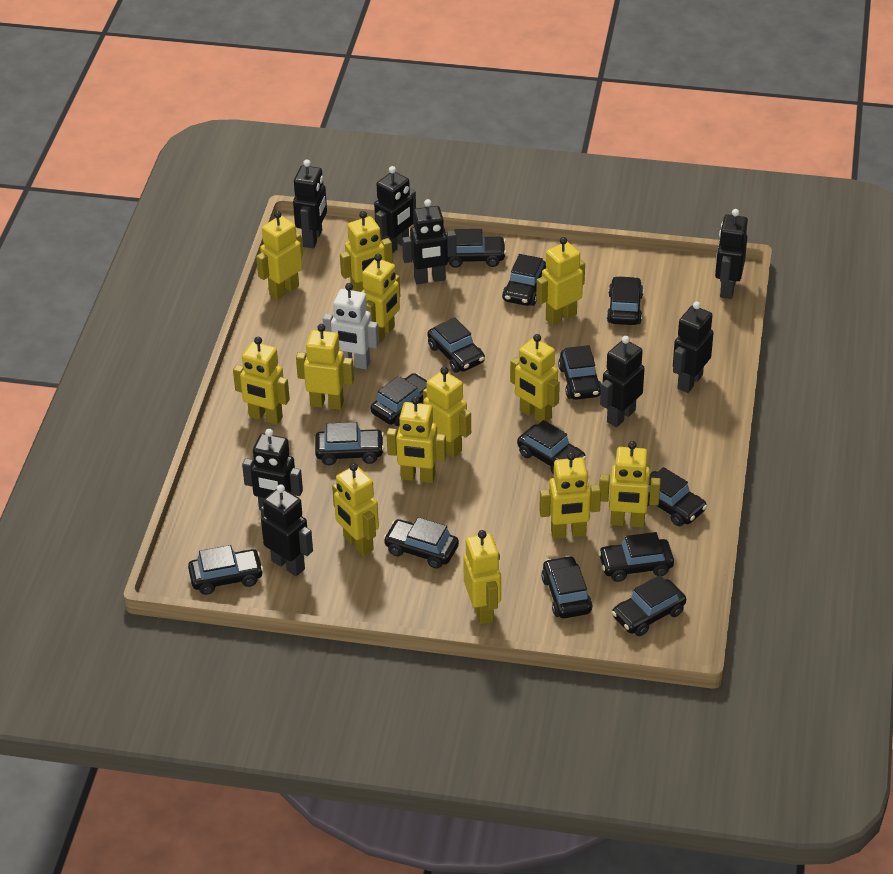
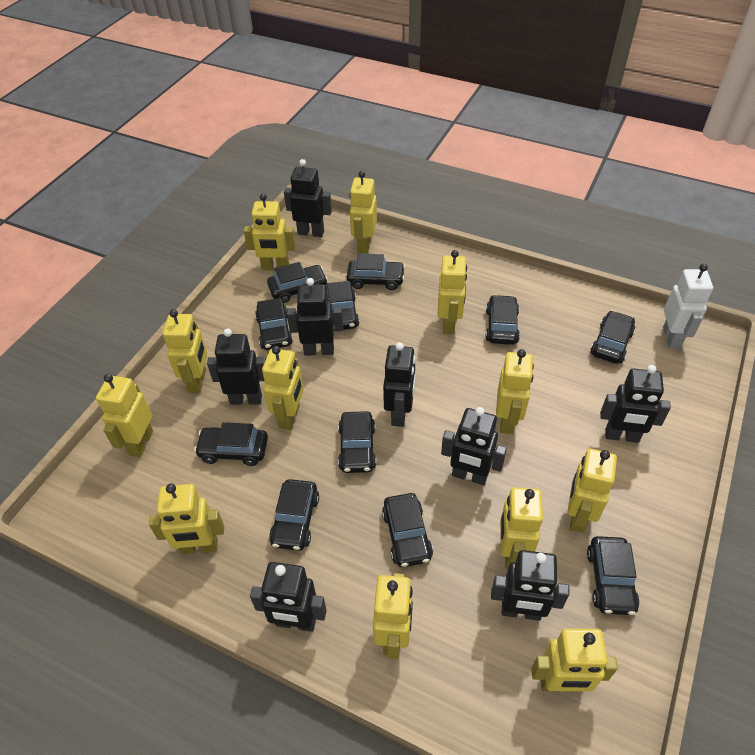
black car: [188,545,264,595] [315,422,384,465] [370,373,427,426] [383,517,459,569] [427,317,485,373] [448,229,506,268] [502,254,547,306] [517,420,586,475] [541,556,593,618] [558,345,601,400] [598,532,674,582] [607,276,643,325] [612,575,686,636] [648,467,707,526] = 14 -> [194,422,268,466] [255,298,293,350] [267,262,328,303] [269,479,319,551] [326,281,359,331] [338,411,376,473] [347,254,405,290] [382,493,433,567] [486,295,520,345] [587,536,640,615] [590,310,635,364] = 11
yellow robot: [233,337,290,425] [256,211,303,300] [296,324,354,410] [332,463,379,556] [340,211,393,292] [361,254,400,344] [387,396,446,483] [423,367,471,458] [463,530,501,624] [510,334,560,422] [536,237,585,326] [539,452,601,539] [599,441,661,528] = 13 -> [96,374,153,457] [149,484,224,555] [163,309,207,393] [244,193,296,270] [262,346,304,430] [349,171,377,253] [373,573,413,659] [437,250,467,335] [496,349,534,434] [500,487,543,569] [531,629,618,692] [568,449,617,533] = 12

